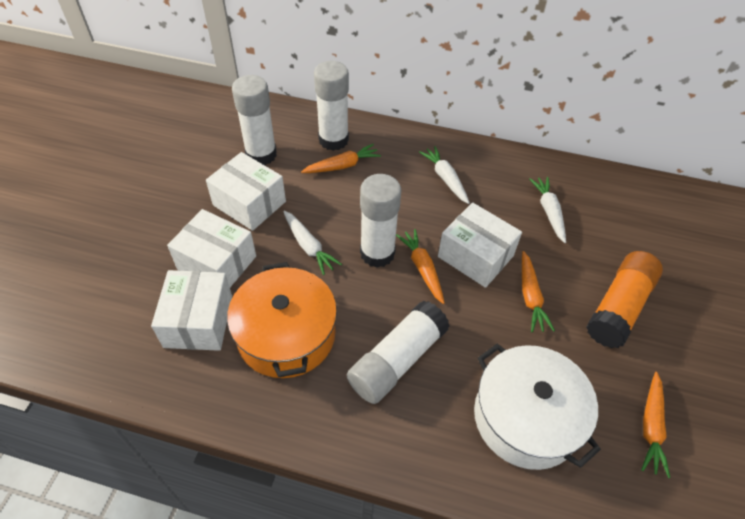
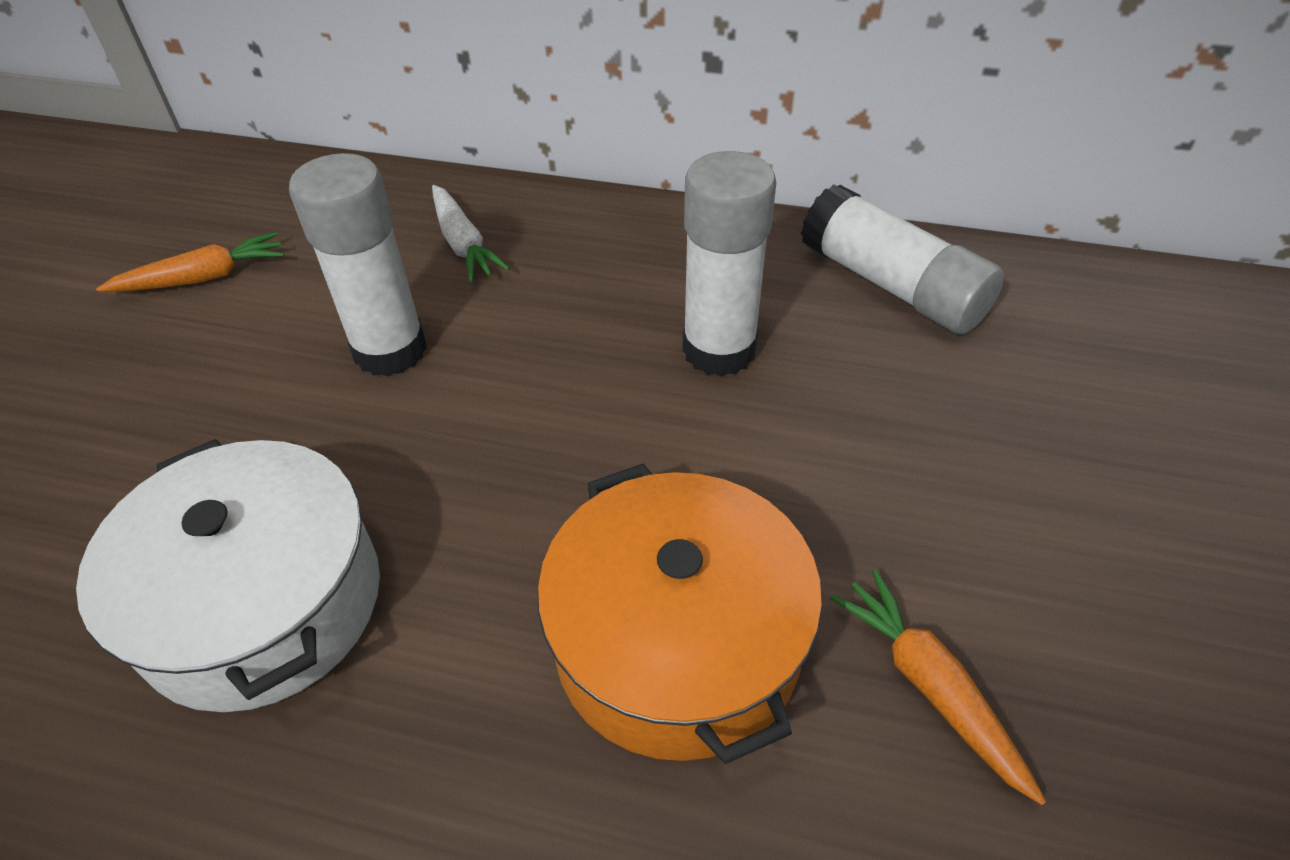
orange carrot: [301,144,381,173] [396,229,444,304] [522,251,555,332] [641,372,670,478] = 4 -> [96,232,284,292] [830,570,1046,805] = 2
orange glue stick: [586,251,663,348] = 1 -> none = 0
white box: [151,270,232,351] [167,209,256,287] [206,152,286,231] [438,202,522,288] = 4 -> none = 0
white carrot: [283,211,342,275] [419,146,470,204] [529,177,566,243] = 3 -> [432,185,510,283] = 1
white glue stick: [232,75,277,165] [314,61,349,151] [347,300,450,404] [360,174,401,268] = 4 -> [289,153,427,376] [682,151,776,377] [801,184,1004,334] = 3

